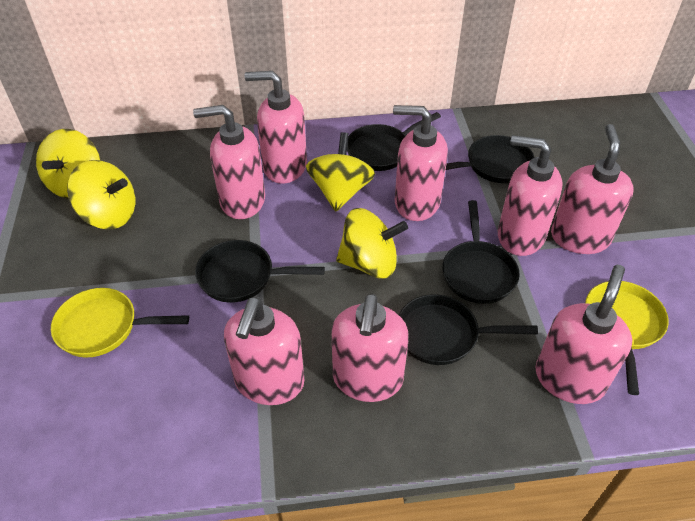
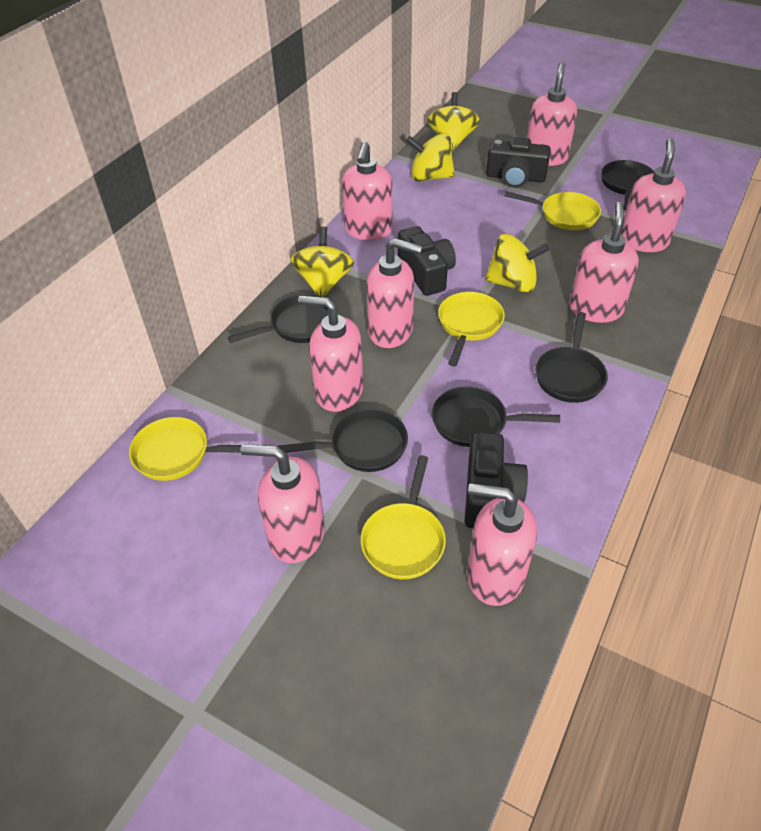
black camera: none = 0 -> [398,226,456,296] [465,432,528,528] [486,137,551,188] = 3
yellow pan: [51,288,189,358] [585,281,668,395] = 2 -> [129,417,241,481] [361,455,446,579] [438,292,505,367] [504,191,601,230] = 4

